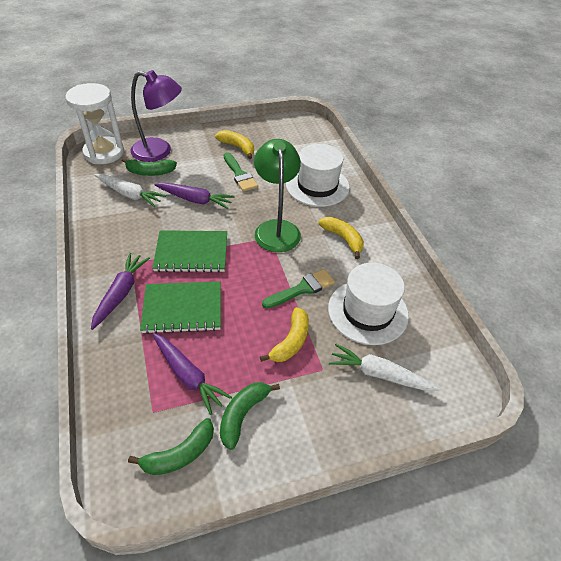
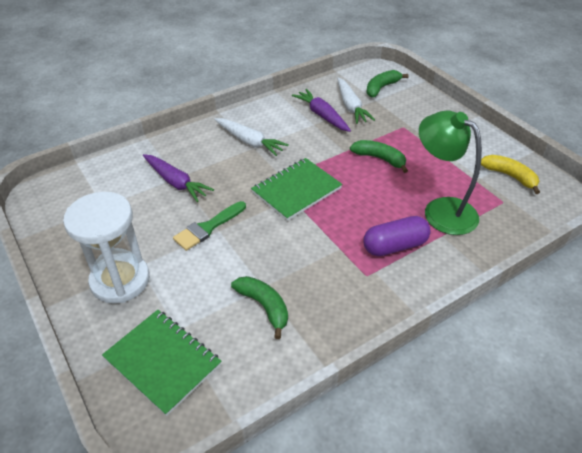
green brush: [223,152,258,192] [262,269,335,309] = 2 -> [173,201,246,251] = 1
purple capsule: none = 0 -> [363,216,431,256] = 1
purple carrot: [91,253,150,330] [153,333,232,415] [154,183,234,209] = 3 -> [143,154,214,202] [292,89,351,132] = 2
purple lamp: [131,70,182,162] = 1 -> none = 0
white hat: [286,144,350,207] [328,263,409,345] = 2 -> none = 0
yellow banana: [215,130,254,159] [260,307,309,362] [318,217,364,259] = 3 -> [481,155,540,194] = 1

